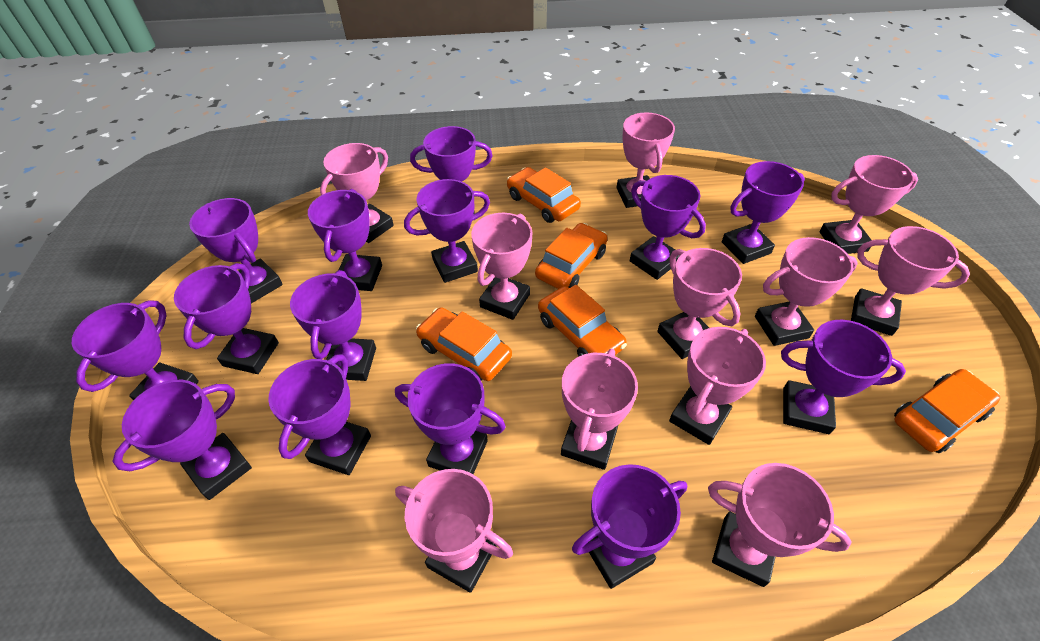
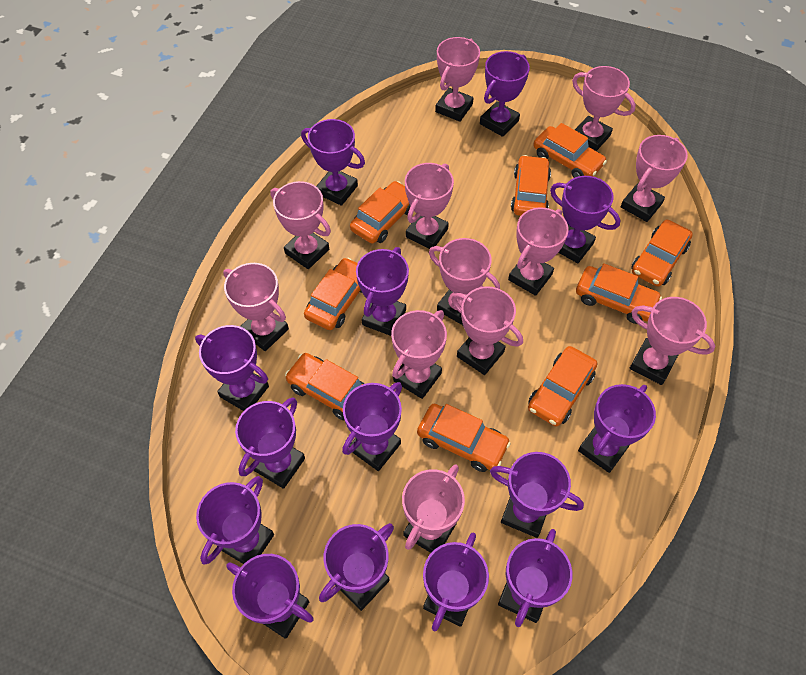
orange car: [416,307,512,381] [507,167,581,223] [535,223,608,289] [538,285,627,356] [894,369,1001,453] = 5 -> [285,353,364,421] [304,258,362,330] [350,181,411,244] [417,404,511,472] [511,155,551,216] [528,346,597,426] [533,123,607,178] [576,263,662,324] [631,220,693,287] = 9
pink trophy: [320,143,394,243] [395,469,513,593] [471,213,532,320] [561,349,638,470] [616,113,675,208] [657,248,742,359] [669,327,766,445] [708,463,852,587] [755,237,858,346] [819,155,918,254] [851,226,970,336] = 11 -> [223,263,289,351] [271,181,331,269] [391,310,447,399] [402,465,465,553] [405,163,454,249] [429,238,500,325] [435,37,480,122] [451,286,523,375] [508,207,569,296] [572,66,636,151] [621,135,688,222] [630,297,715,385] = 12

